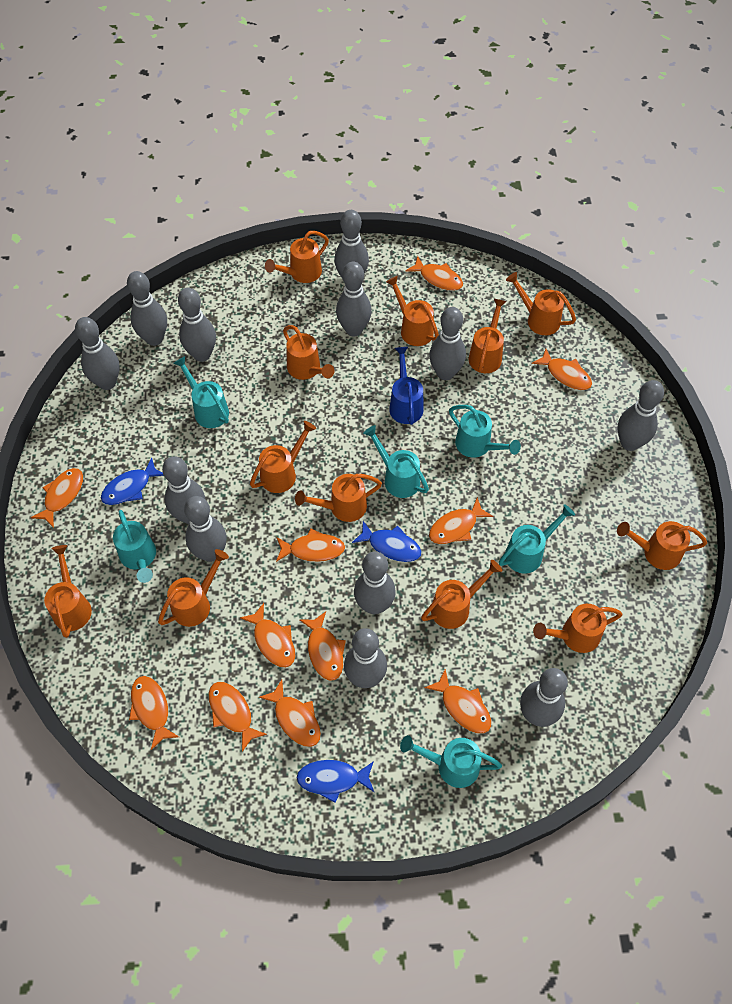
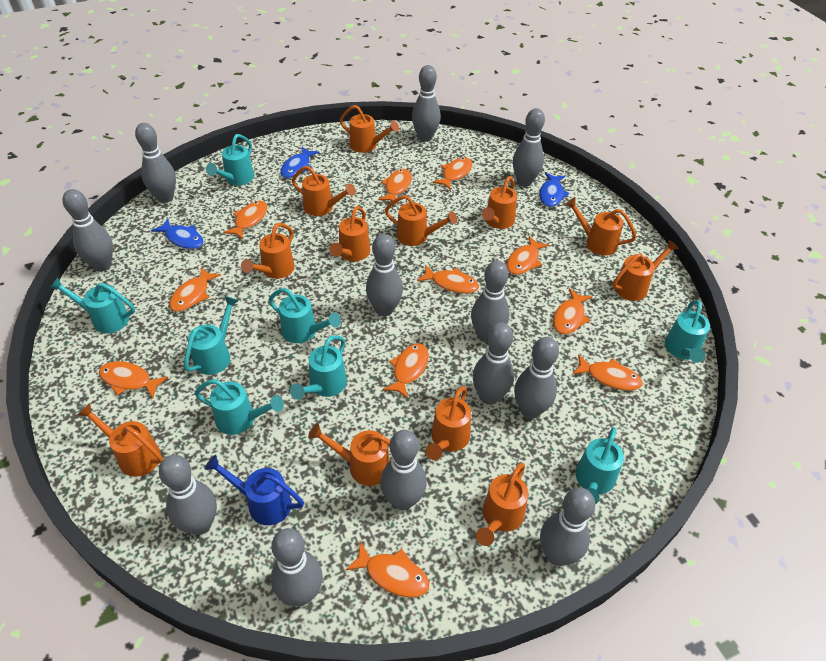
turquoise watering can: [113,510,156,583] [173,356,229,428] [363,425,429,498] [400,735,502,788] [449,405,521,458] [499,504,575,574] = 6 -> [49,278,135,333] [184,296,239,375] [195,379,284,435] [206,134,254,185] [268,288,341,343] [290,335,347,400] [575,427,624,504] [665,300,710,363] = 8

